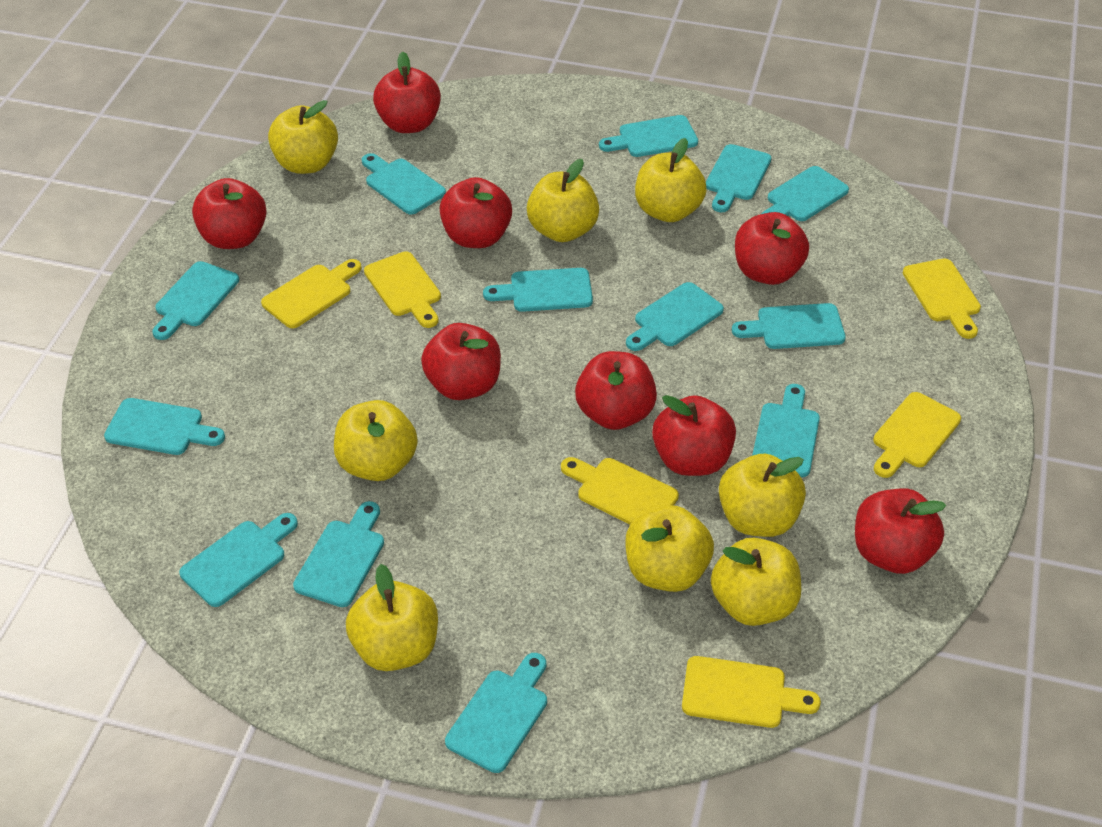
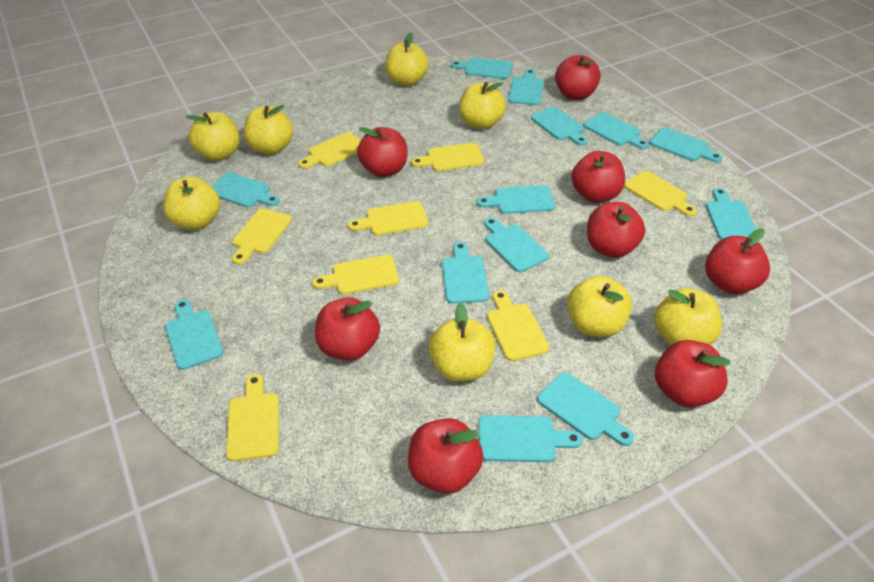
yellow cutting board: [261,259,362,328] [364,252,441,328] [561,457,679,524] [682,656,821,728] [873,392,961,478] [903,258,981,339] = 6 -> [226,374,279,462] [232,208,292,265] [298,132,361,169] [312,255,399,294] [348,201,428,235] [411,143,484,171] [487,290,549,361] [624,171,697,216] = 8

